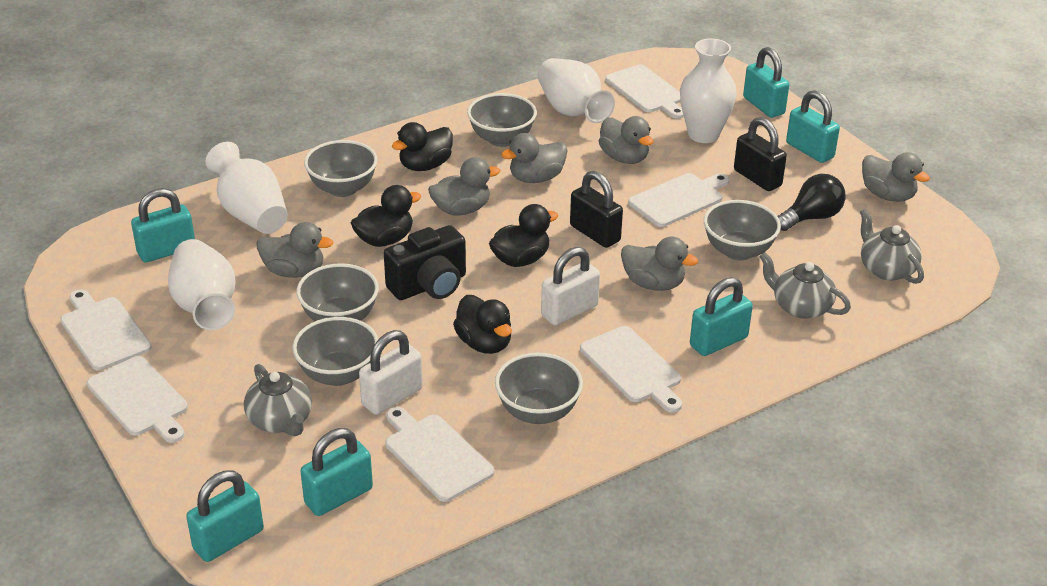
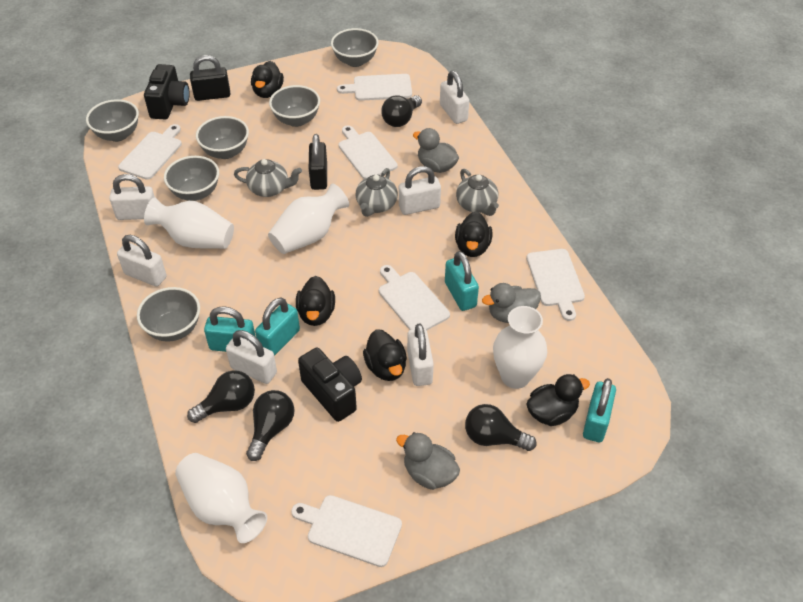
black camera: [384,225,466,300] = 1 -> [144,64,190,120] [298,347,362,422] = 2
black duck: [351,185,421,247] [392,122,453,171] [453,295,512,354] [489,204,558,267] = 4 -> [251,61,284,98] [296,276,335,326] [363,329,407,381] [455,211,492,257] [526,374,590,426] = 5
black light bulb: [778,174,846,231] = 1 -> [187,370,255,423] [246,390,295,461] [381,95,422,127] [465,404,537,451] = 4
grey duck: [257,222,333,278] [428,157,500,215] [501,133,568,183] [599,116,654,164] [621,237,698,291] [862,152,930,202] = 6 -> [396,432,460,490] [413,128,459,173] [482,283,541,323] = 3
turquoise padlock: [131,188,195,262] [186,471,264,562] [300,428,373,516] [690,277,753,356] [743,47,789,118] [786,90,840,163] = 6 -> [204,307,256,352] [255,298,300,356] [445,251,479,311] [583,378,616,442] = 4
white padlock: [359,330,423,415] [541,247,600,325] = 2 -> [109,174,155,220] [117,235,167,287] [226,330,277,384] [399,166,441,215] [407,324,434,386] [440,71,469,124] = 6

